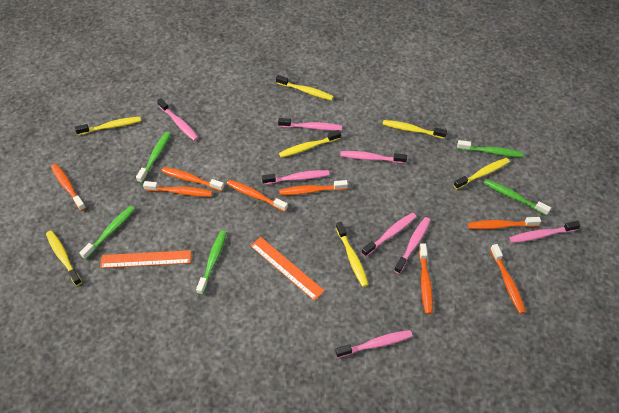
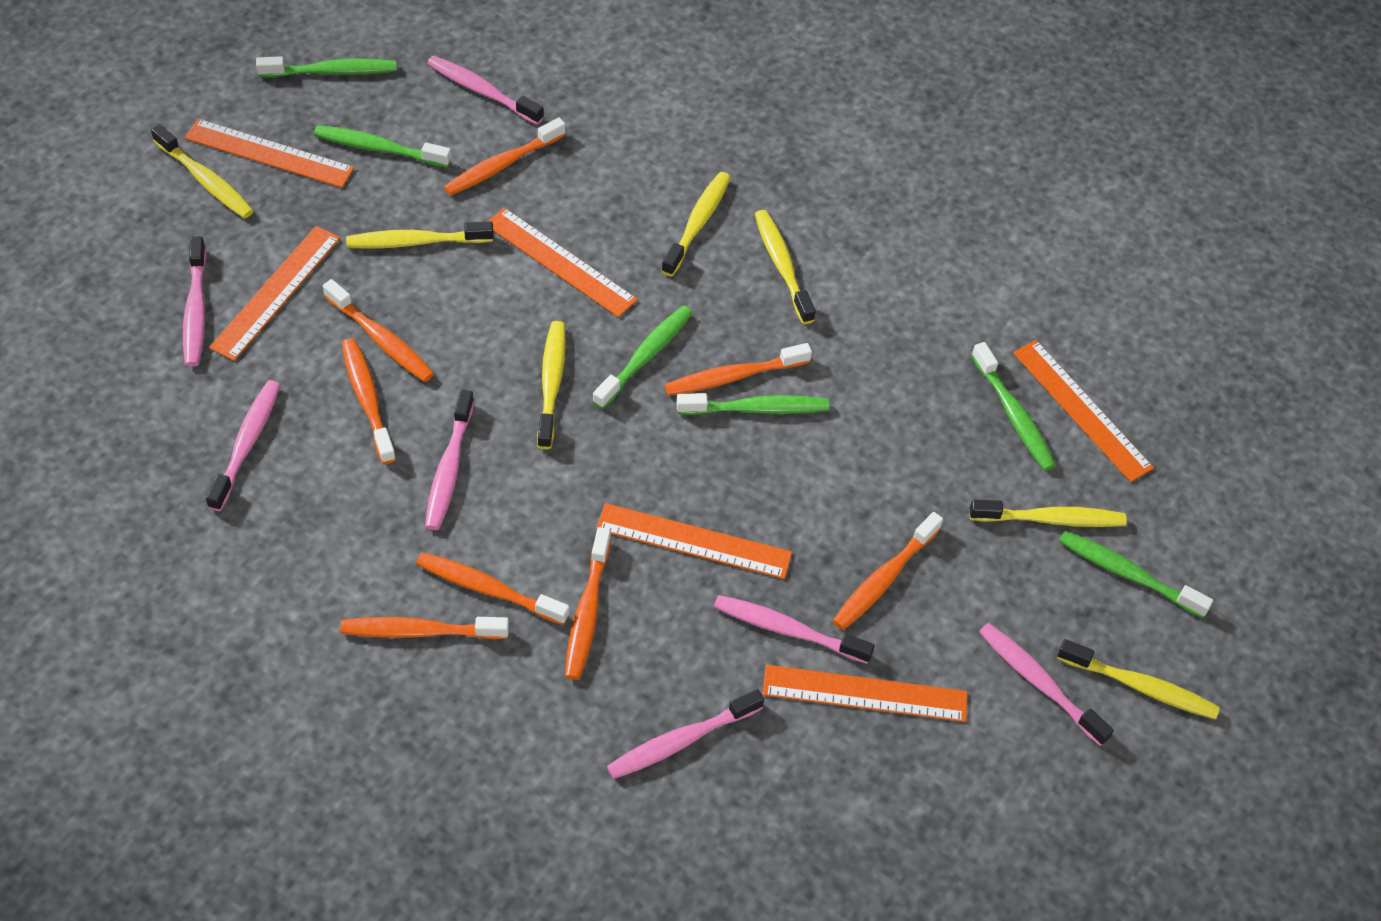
green toothbrush: [79,206,135,260] [136,132,171,183] [196,230,227,295] [457,140,524,157] [484,179,551,216] = 5 -> [256,56,397,78] [314,125,451,168] [592,306,693,409] [676,393,829,415] [971,342,1056,470] [1059,531,1213,618] = 6
orange ruler: [100,250,191,268] [250,237,325,301] = 2 -> [185,119,354,188] [209,226,340,361] [487,208,637,317] [596,503,792,579] [763,665,967,722] [1013,340,1154,482] = 6
pink toothbrush: [157,98,198,141] [262,170,330,184] [278,118,342,131] [335,330,413,358] [340,151,407,164] [361,213,416,257] [394,217,431,274] [509,221,581,243] = 8 -> [183,236,207,367] [206,380,280,511] [425,389,474,530] [427,56,544,125] [607,689,764,779] [714,595,875,664] [979,623,1114,746] = 7

